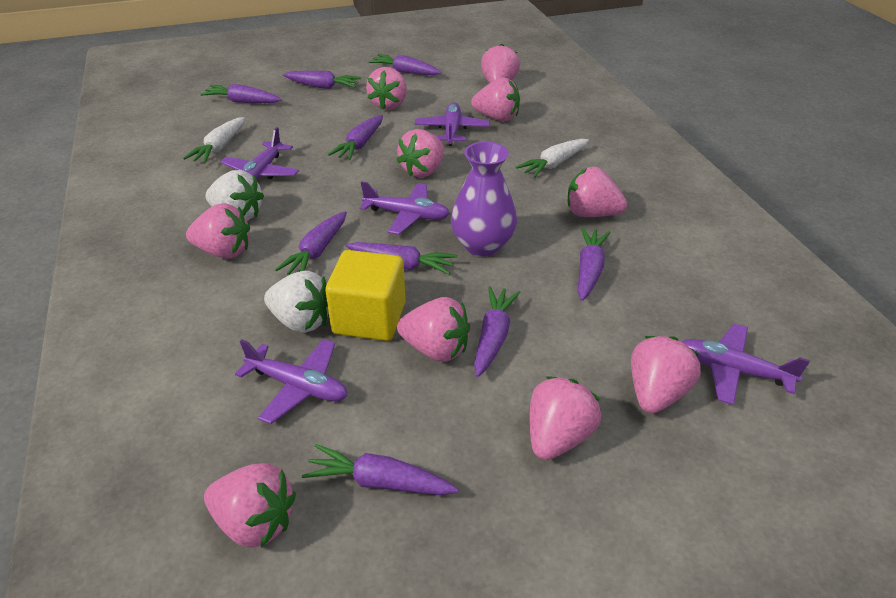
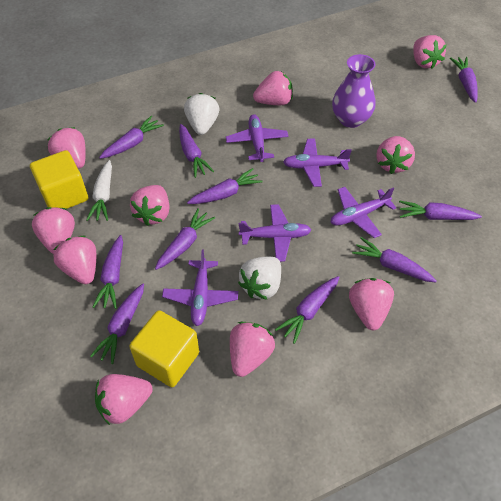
purple carrot: [200,84,281,103] [275,211,347,275] [283,71,361,89] [302,444,458,495] [328,115,383,160] [346,242,458,275] [368,54,442,75] [474,286,521,377] [578,227,611,301] = 9 -> [90,284,144,364] [93,235,123,309] [99,116,164,159] [155,208,215,270] [179,124,214,178] [187,168,263,204] [275,276,339,344] [352,237,437,282] [399,200,482,220] [450,57,478,103] = 10
white carrot: [183,117,245,163] [516,139,589,178] = 2 -> [86,160,112,221] = 1
yellow cube: [325,250,406,341] = 1 -> [30,150,88,209] [129,310,199,387] = 2

